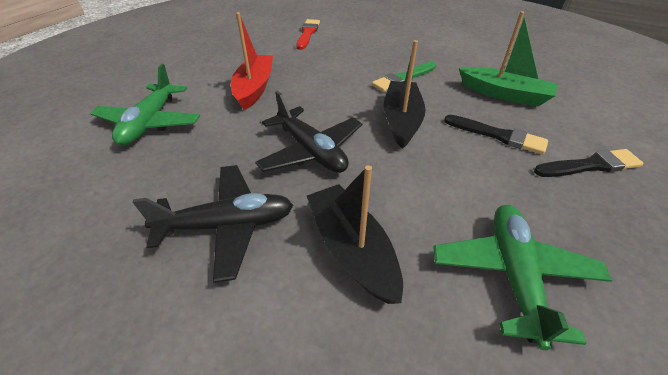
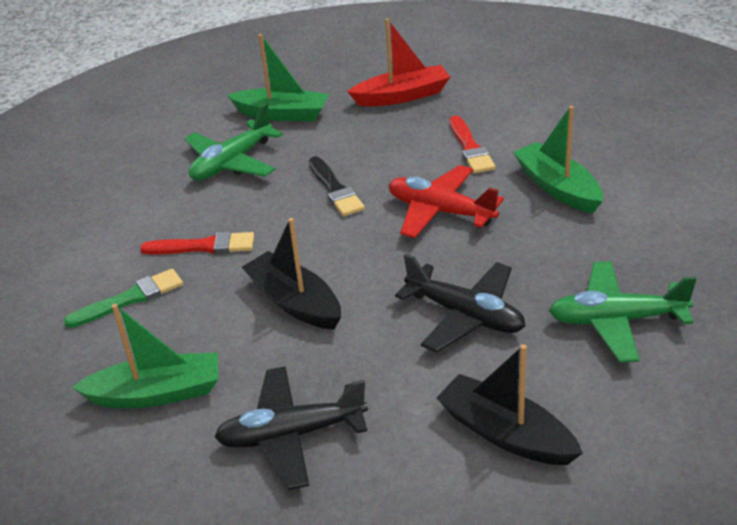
black brush: [444,115,548,154] [534,149,644,177] = 2 -> [309,156,365,216] = 1
green boat: [459,11,558,106] = 1 -> [72,304,218,408] [227,34,329,121] [513,106,603,213] = 3
red brush: [296,19,320,50] = 1 -> [140,232,254,255] [450,115,495,173] = 2
red plane: none = 0 -> [389,165,504,238] = 1

